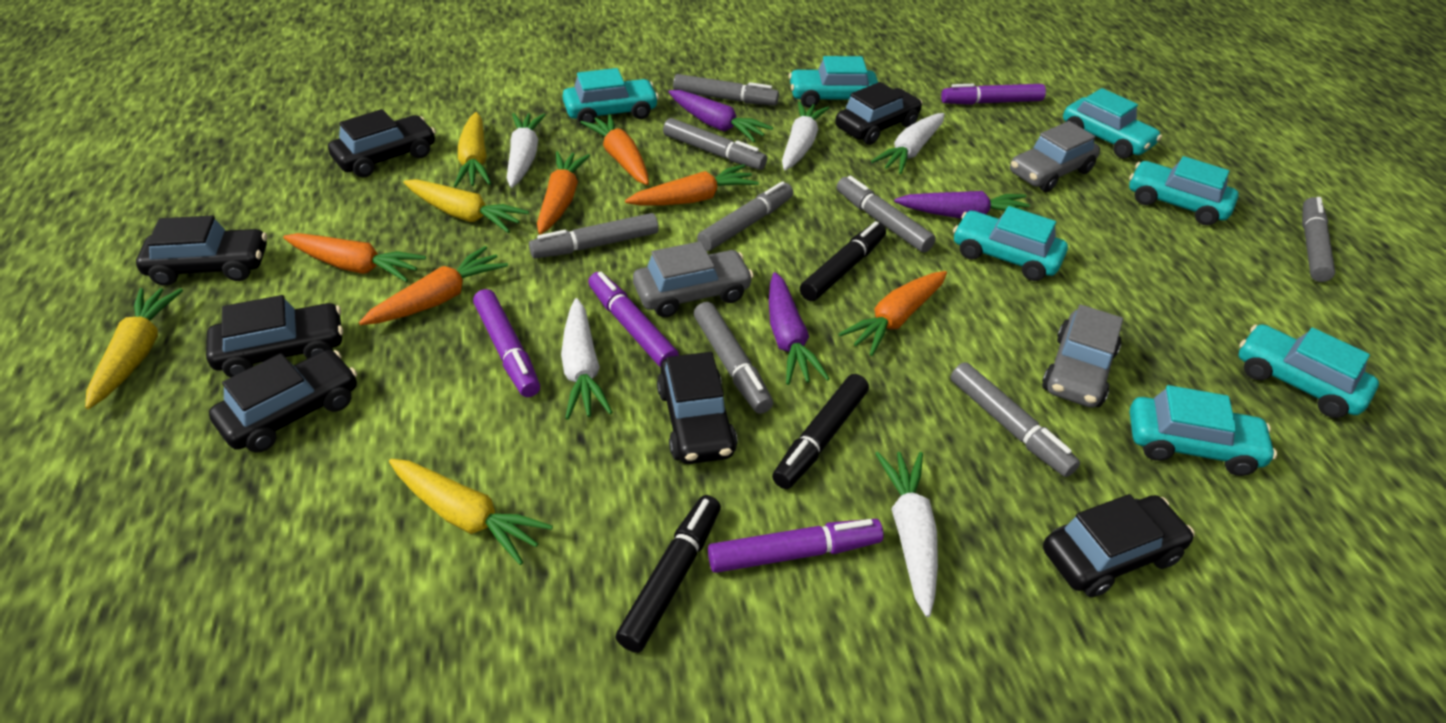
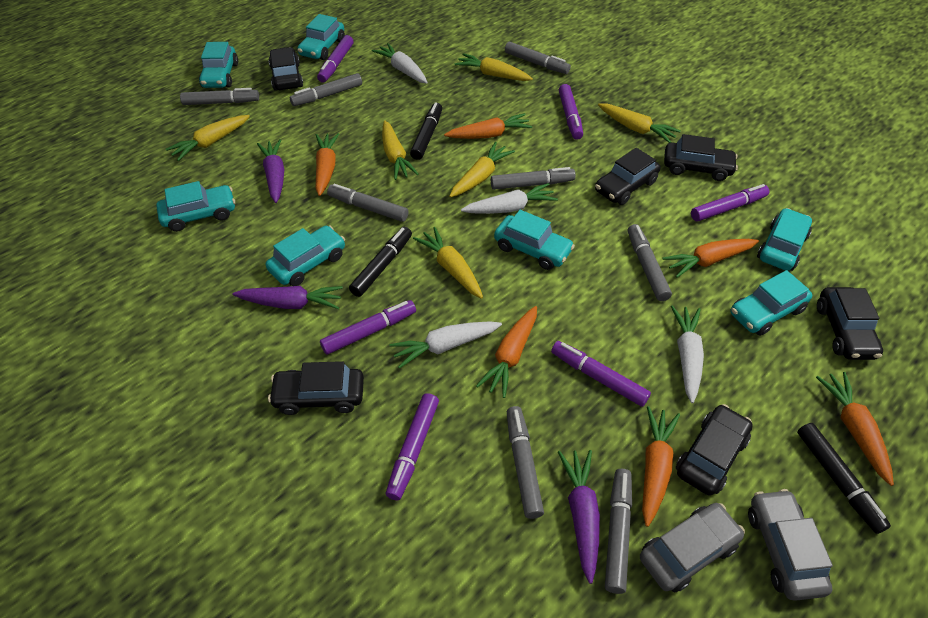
black car: [136,215,267,286] [206,295,343,377] [209,350,357,453] [328,109,436,177] [657,352,738,464] [835,82,922,145] [1043,494,1195,597] = 7 -> [268,47,303,91] [268,361,364,415] [595,148,660,205] [664,134,738,181] [676,404,753,496] [817,287,883,360] = 6
grey car: [633,241,754,317] [1010,121,1100,192] [1042,304,1123,408] = 3 -> [640,503,745,593] [748,489,833,601] = 2
purple marker: [473,289,540,397] [588,272,679,367] [708,519,883,573] [941,84,1046,105] = 4 -> [317,35,354,83] [320,300,416,355] [386,393,439,500] [551,341,651,407] [559,84,583,140] [691,184,769,222] = 6
white carrot: [507,113,546,188] [561,298,613,420] [782,101,829,170] [871,113,945,174] [875,452,938,617] = 5 -> [372,43,428,84] [390,321,502,369] [461,183,558,214] [671,305,704,403] = 4
yellow carrot: [85,288,183,409] [389,459,553,565] [403,179,529,233] [454,112,491,187] = 4 -> [166,115,250,161] [382,120,418,180] [413,227,483,299] [449,142,515,198] [455,53,533,81] [598,104,681,143] = 6

